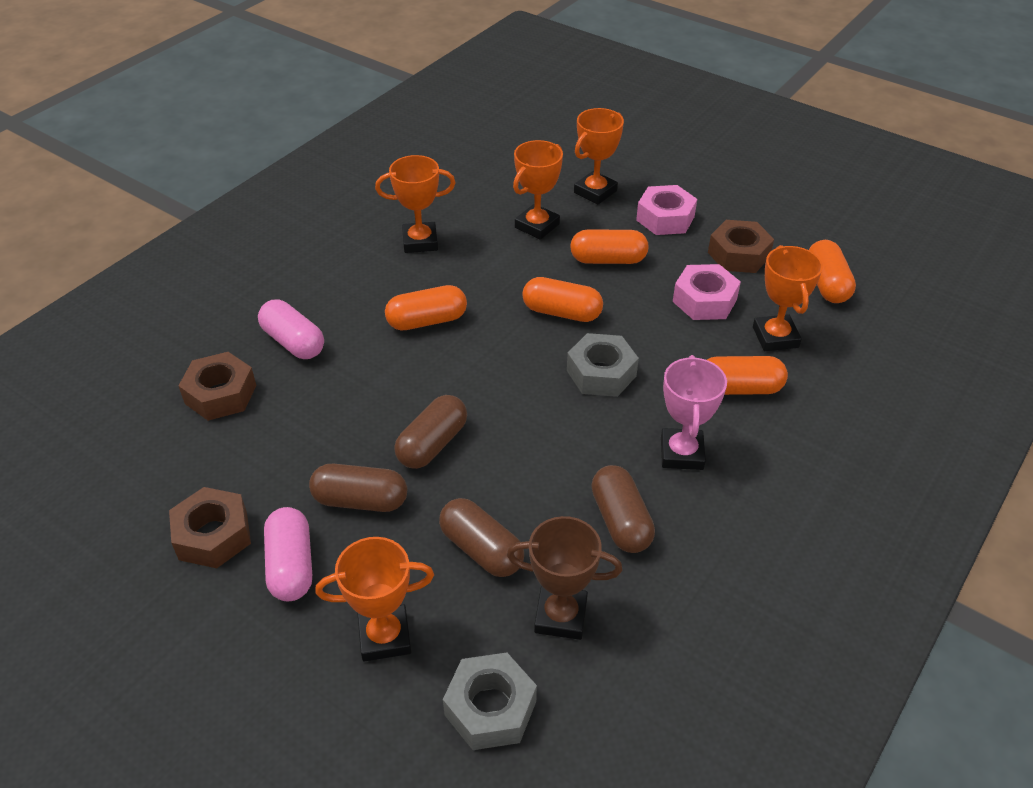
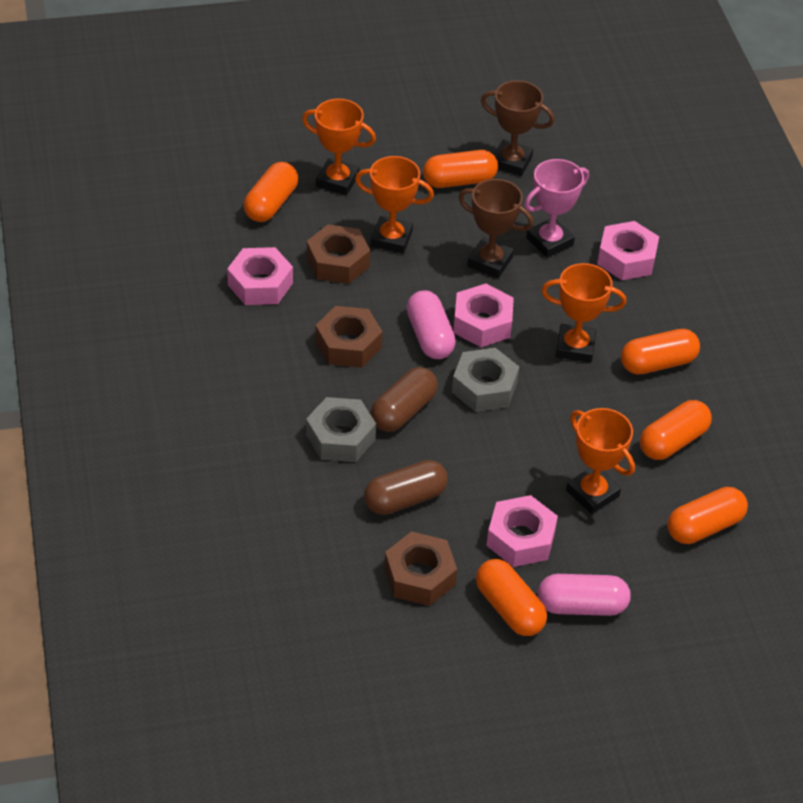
brown capsule: [309,463,407,512] [394,395,467,469] [439,498,524,577] [591,465,655,553] = 4 -> [364,460,448,515] [371,367,438,432] = 2
brown trophy: [507,516,622,640] = 1 -> [458,179,533,278] [481,80,555,176] = 2
orange capsule: [385,285,467,330] [522,277,603,322] [570,229,648,264] [707,356,788,395] [809,240,856,303] = 5 -> [244,162,298,222] [423,150,498,188] [476,559,547,636] [621,329,700,374] [640,400,712,460] [667,487,748,544] = 6
orange trophy: [315,537,434,662] [375,155,456,253] [513,140,563,240] [574,108,624,204] [753,245,823,351] = 5 -> [302,99,376,195] [355,156,434,254] [541,263,626,363] [566,408,635,514] = 4
pink nut: [636,185,697,235] [673,264,741,320] = 2 -> [227,247,293,305] [453,284,514,347] [486,495,558,567] [597,221,659,280] = 4

